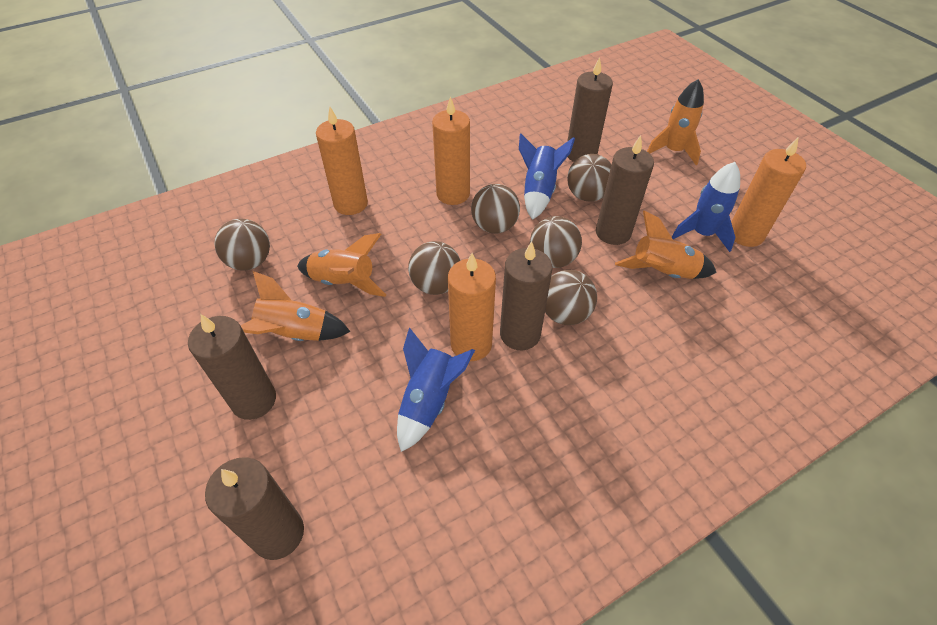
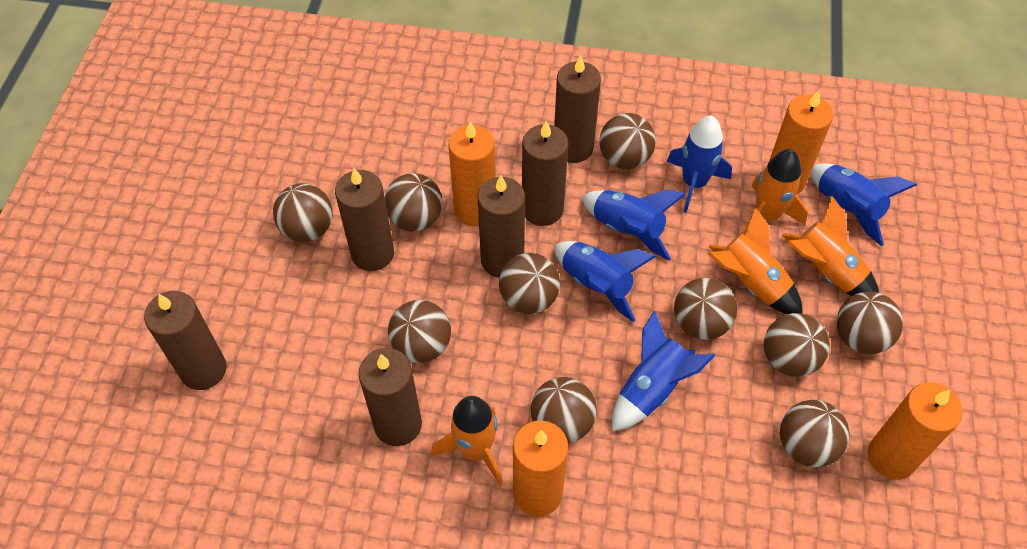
blue rocket: [397,327,475,452] [519,134,575,220] [672,162,740,252] = 3 -> [554,241,656,322] [582,189,686,260] [612,311,715,431] [666,116,732,213] [811,163,917,246] = 5
brown ball: [214,219,270,271] [408,241,461,295] [471,184,520,233] [530,216,582,268] [545,270,597,325] [567,154,612,202] = 6 -> [273,183,333,242] [385,173,443,232] [388,300,451,363] [499,253,560,314] [531,377,597,443] [599,113,656,169] [674,278,737,340] [764,313,830,377] [780,400,850,467] [837,291,903,354] = 10
brown candle: [188,314,276,420] [205,457,304,560] [500,241,552,350] [568,57,613,162] [596,135,654,245] = 5 -> [144,291,227,390] [335,168,394,271] [359,348,422,446] [478,175,525,278] [522,121,568,226] [554,55,601,163] = 6

